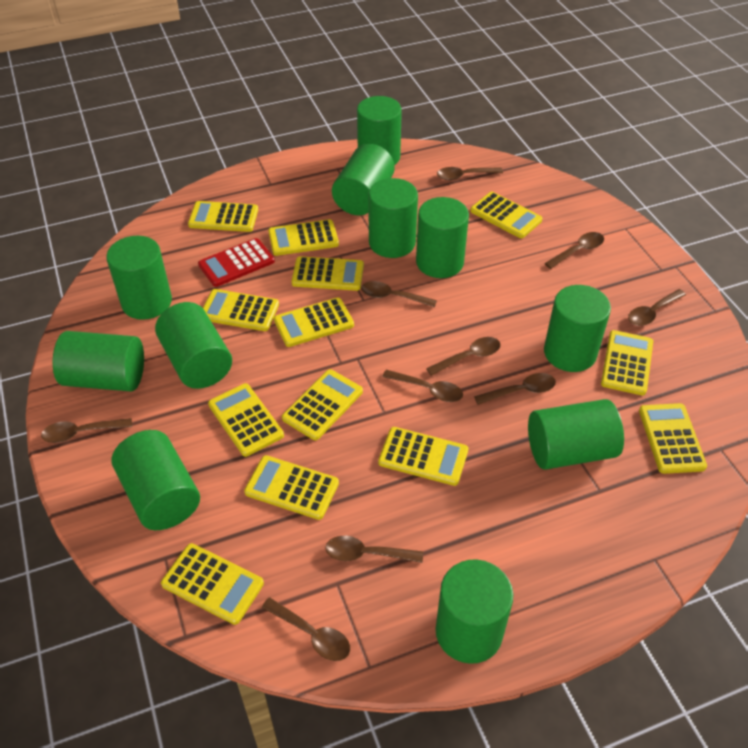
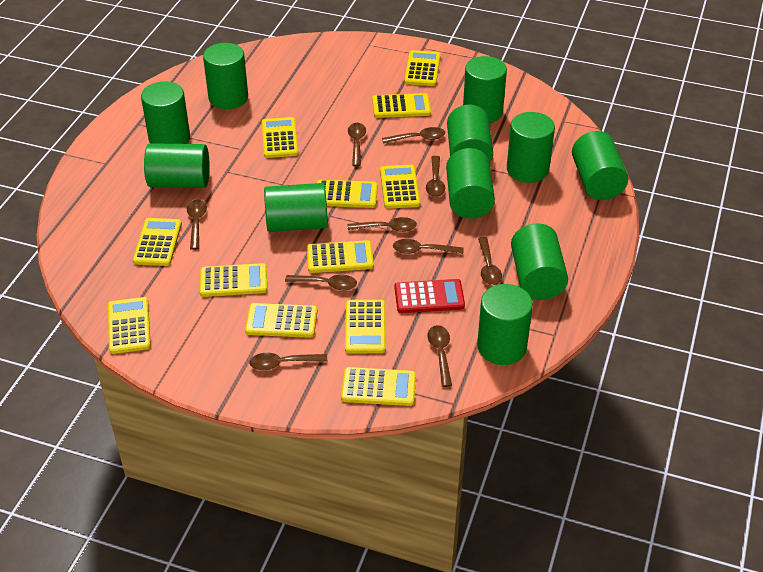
yellow calculator: [161,543,264,625] [188,201,258,232] [203,289,279,331] [208,383,284,457] [244,455,339,520] [268,219,339,256] [274,297,354,347] [282,369,363,440] [292,256,364,291] [378,427,468,486] [470,192,542,238] [601,330,653,395] [639,403,707,474] = 13 -> [108,297,151,354] [133,218,182,266] [200,263,267,297] [245,303,317,338] [262,117,298,158] [307,240,374,273] [317,180,378,208] [341,367,416,406] [345,300,386,353] [372,93,431,118] [380,165,420,209] [404,50,441,86] = 12

